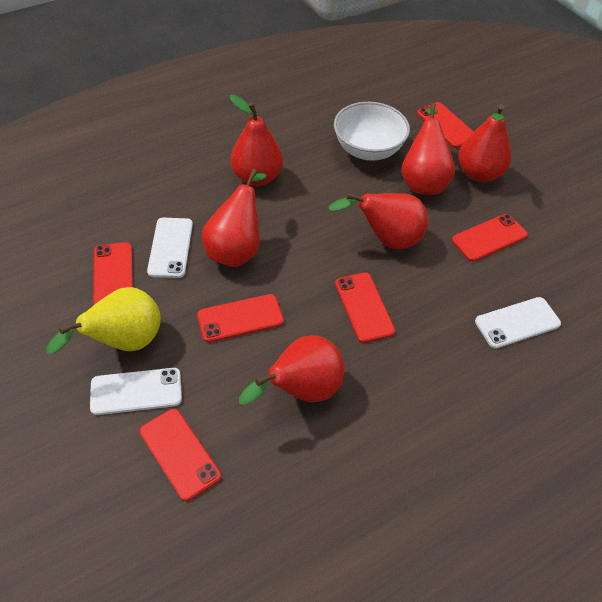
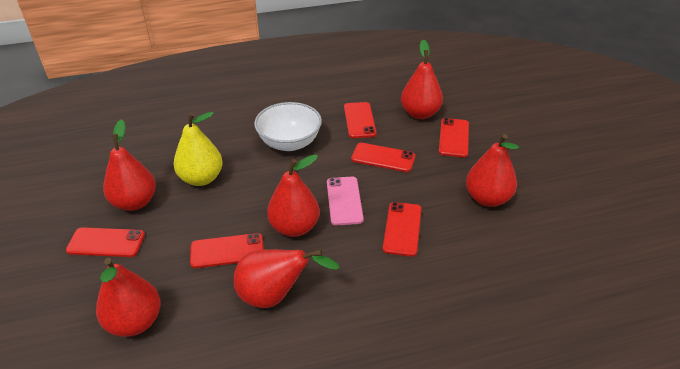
pink phone: none = 0 -> [327,177,364,225] = 1
white phone: [90,368,182,415] [147,218,193,278] [475,297,561,349] = 3 -> none = 0

